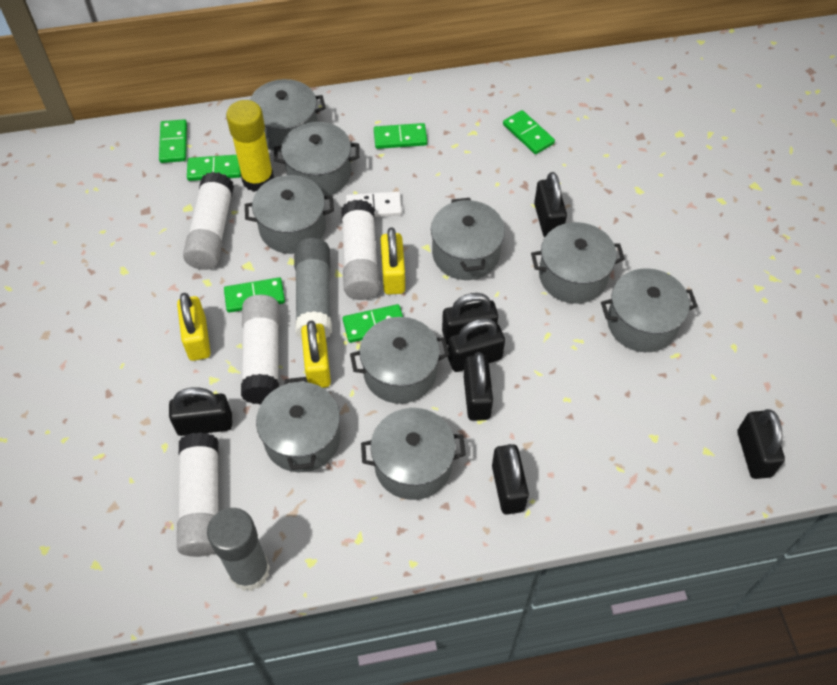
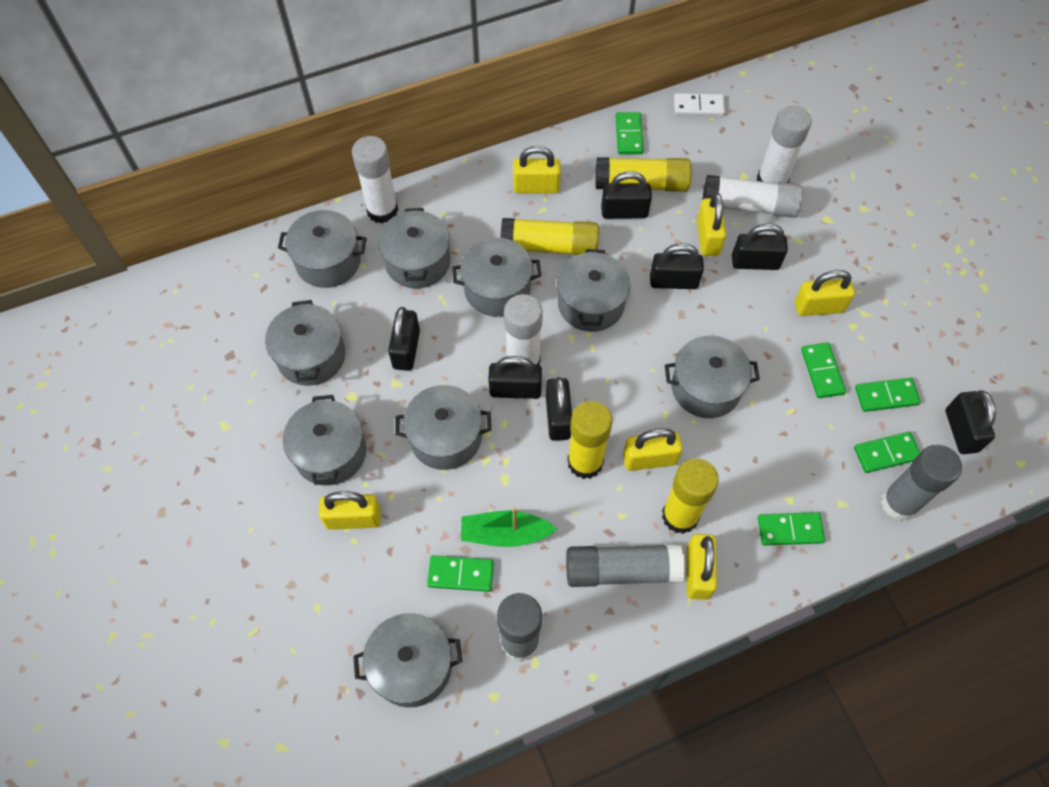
green boat: none = 0 -> [461,507,557,547] = 1
grey glue stick: [207,508,270,591] [294,238,332,339] = 2 -> [497,593,542,662] [566,544,685,587] [881,445,962,521] = 3
yellow glue stick: [226,100,274,192] = 1 -> [501,218,599,256] [567,401,613,479] [595,157,692,192] [662,458,719,534] = 4
yellow padlock: [177,293,211,361] [301,321,331,388] [381,227,405,295] = 3 -> [319,491,381,530] [513,146,561,194] [623,428,682,471] [686,534,717,600] [697,193,726,256] [795,270,855,316] = 6

